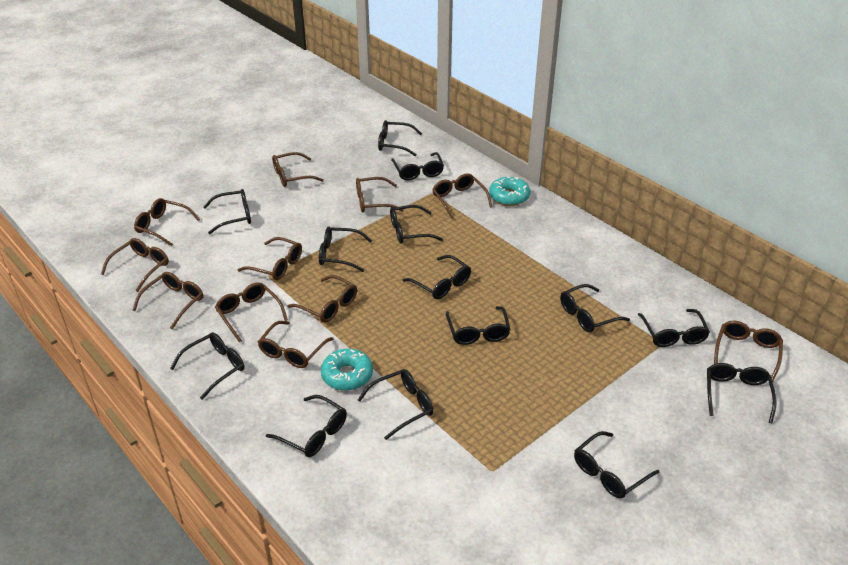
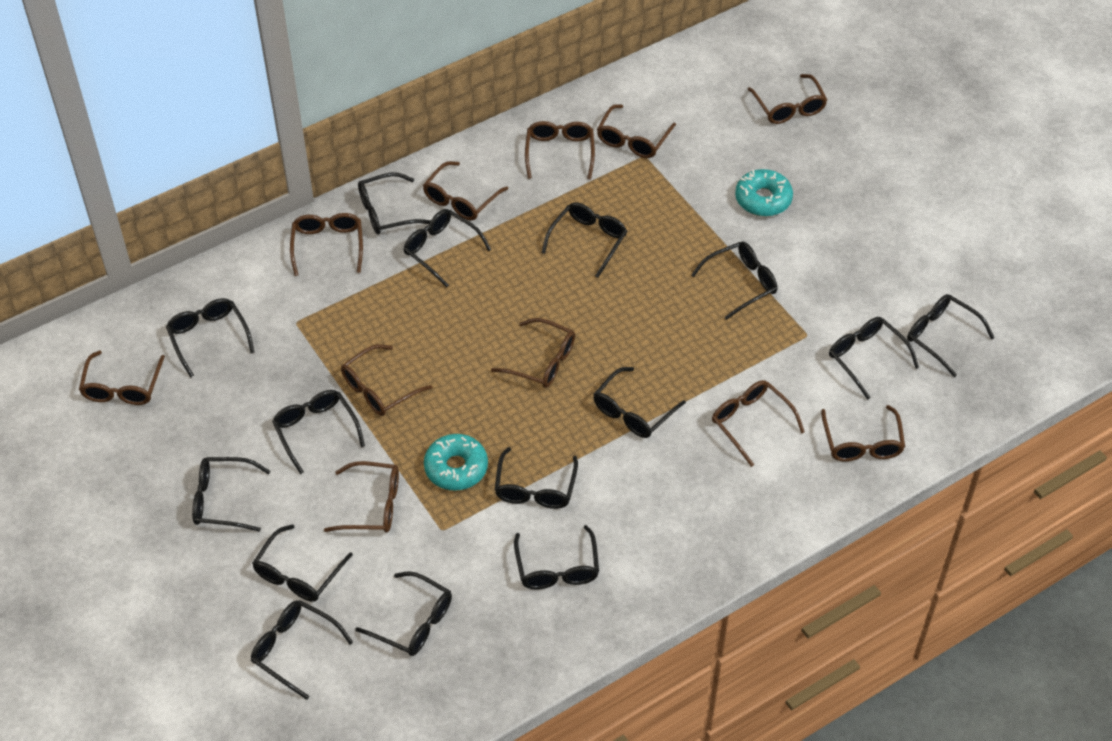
black glasses: [170,332,244,400] [203,189,251,234] [266,395,347,457] [319,226,372,272] [358,369,433,440] [378,120,422,156] [390,205,443,244] [391,152,444,181] [402,255,471,299] [446,306,511,345] [560,284,630,332] [574,431,660,499] [637,309,710,347] [707,363,777,423] = 14 -> [166,298,255,377] [192,457,270,532] [251,600,353,700] [252,524,353,602] [272,390,365,474] [356,571,452,656] [358,172,431,235] [403,209,491,287] [495,447,578,509] [514,525,599,590] [541,202,627,278] [593,367,686,438] [691,242,777,320] [829,317,919,400] [907,294,995,377] = 15

